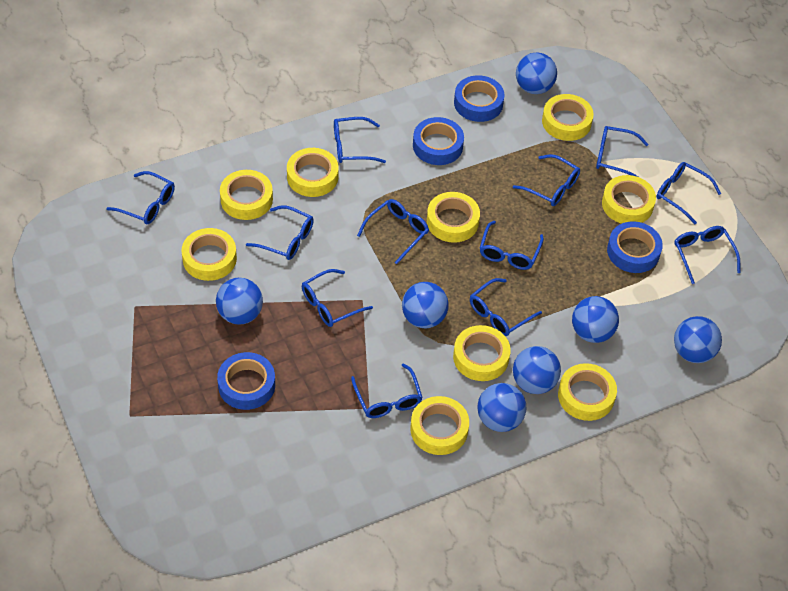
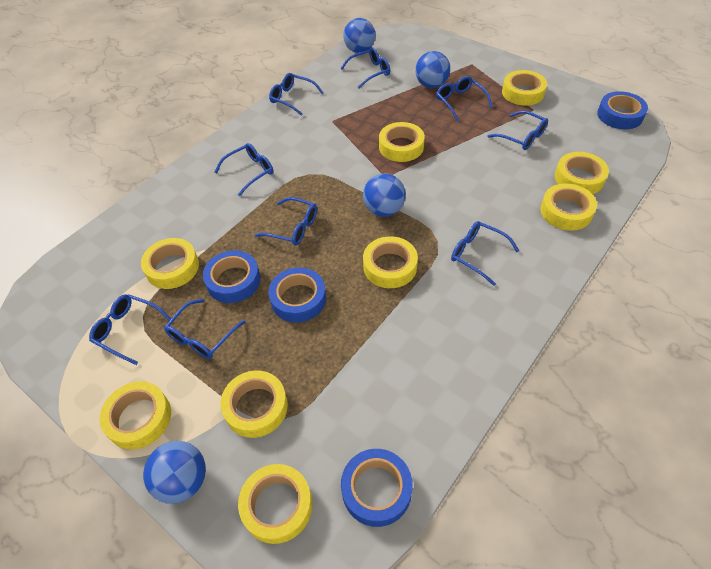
blue ball: [216,278,263,324] [402,282,449,328] [477,383,526,432] [513,346,561,394] [516,53,557,94] [572,296,619,343] [674,316,722,363] = 7 -> [143,441,206,504] [343,18,376,53] [363,173,406,217] [415,51,450,88] = 4
blue glasses: [106,171,175,224] [246,205,314,260] [302,269,373,327] [334,117,386,163] [351,363,423,418] [357,199,429,264] [470,278,542,336] [480,221,544,270] [513,154,580,206] [596,126,648,178] [656,162,721,224] [675,226,741,284] = 12 -> [89,294,171,365] [164,299,246,359] [215,143,274,196] [255,197,317,246] [269,73,324,116] [340,48,390,88] [436,76,492,121] [451,221,519,286] [487,111,548,150] = 9

